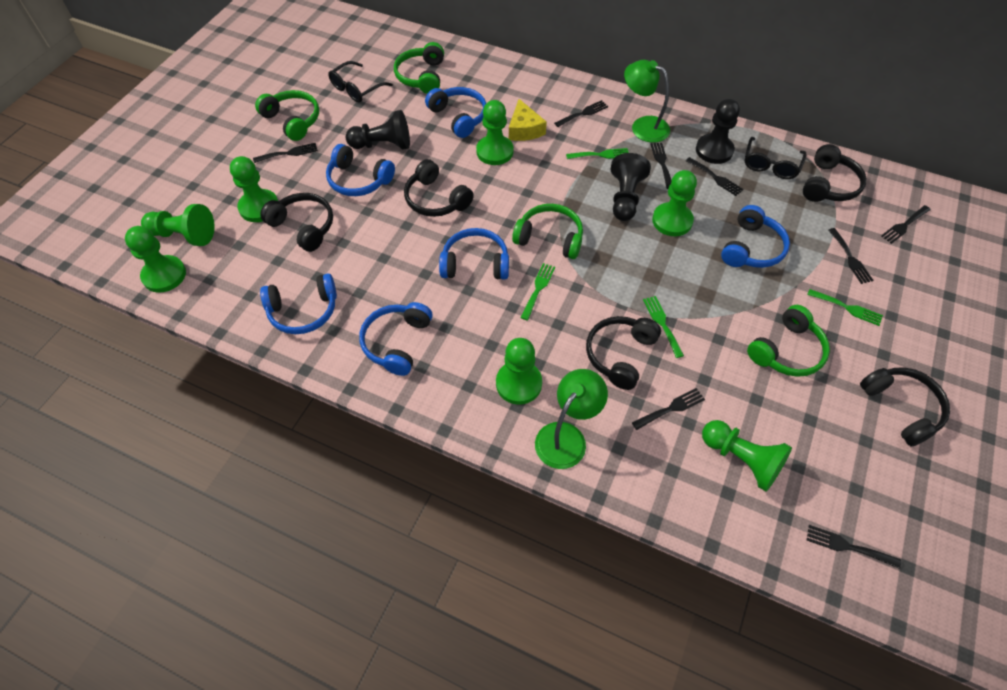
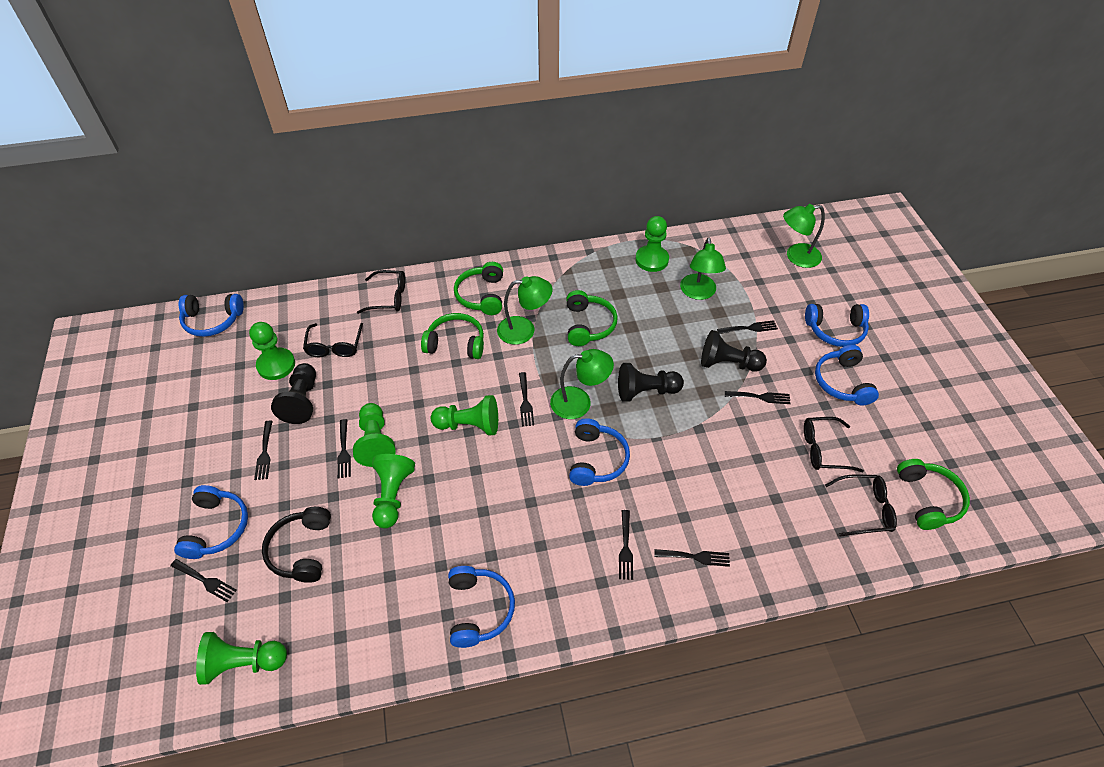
black glasses: [328,61,393,103] [745,137,807,179] = 2 -> [303,323,363,357] [357,270,405,314] [804,417,864,472] [825,475,897,537] = 4
black headphones: [260,193,333,252] [404,159,474,217] [586,316,661,390] [803,144,867,202] [860,368,950,446] = 5 -> [262,507,331,583] = 1
green fork: [520,263,555,321] [566,148,628,159] [643,296,684,358] [807,289,883,326] = 4 -> none = 0
green lamp: [535,369,608,469] [624,60,670,143] = 2 -> [497,276,552,345] [550,349,614,419] [680,237,726,300] [783,204,825,268] = 4
green pawn: [125,226,186,293] [141,204,215,246] [230,156,279,222] [476,100,514,165] [496,338,542,405] [652,170,697,236] [702,420,792,491] = 7 -> [196,632,287,685] [249,322,295,380] [353,403,396,467] [372,454,415,529] [431,395,498,436] [635,216,669,272] = 6
yellow cheese: [509,99,547,141] = 1 -> none = 0

